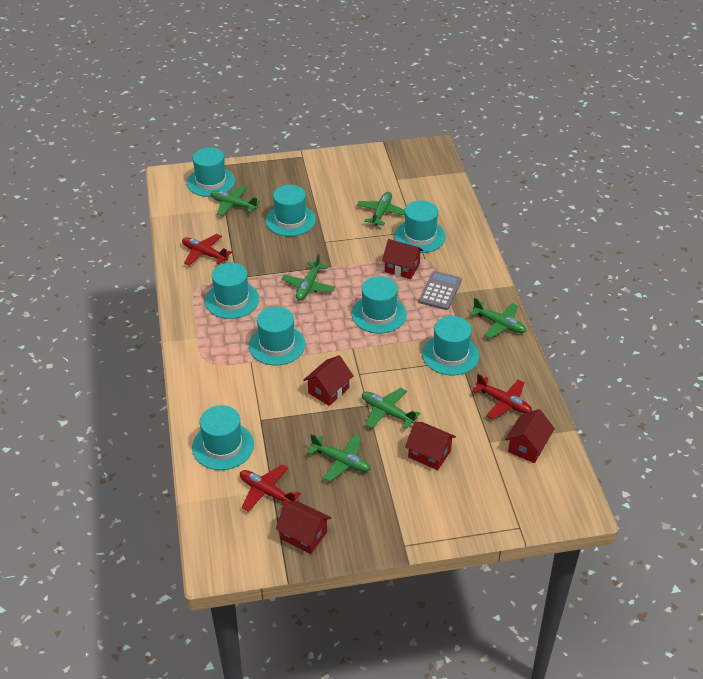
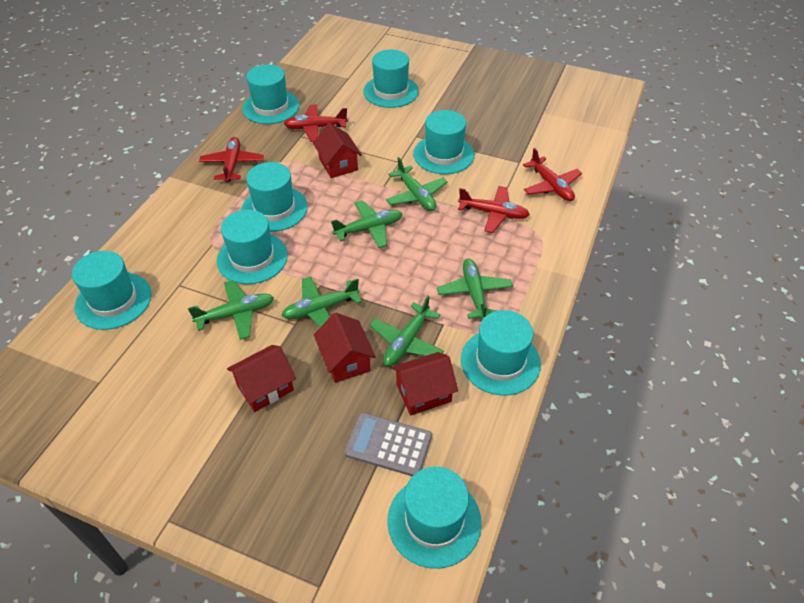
red house: [276,501,331,554] [304,355,354,406] [382,239,423,279] [405,422,456,470] [505,409,555,463] = 5 -> [227,345,296,412] [313,123,362,178] [314,313,376,383] [392,352,458,415] = 4
red plane: [182,234,232,266] [240,465,301,512] [472,374,532,419] = 3 -> [199,137,264,182] [284,104,348,142] [458,186,530,233] [523,148,582,201] = 4

